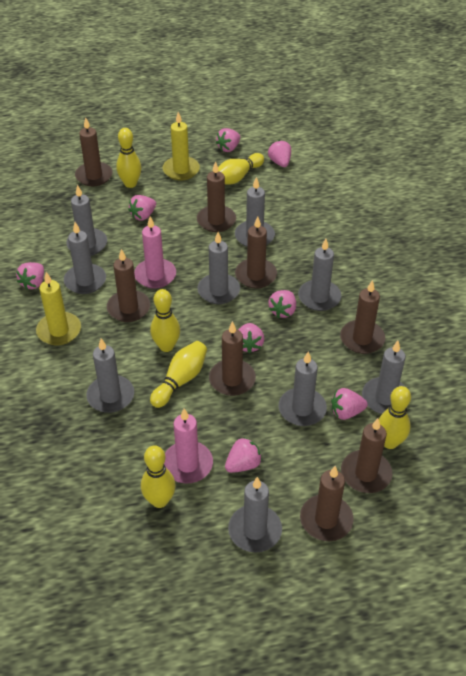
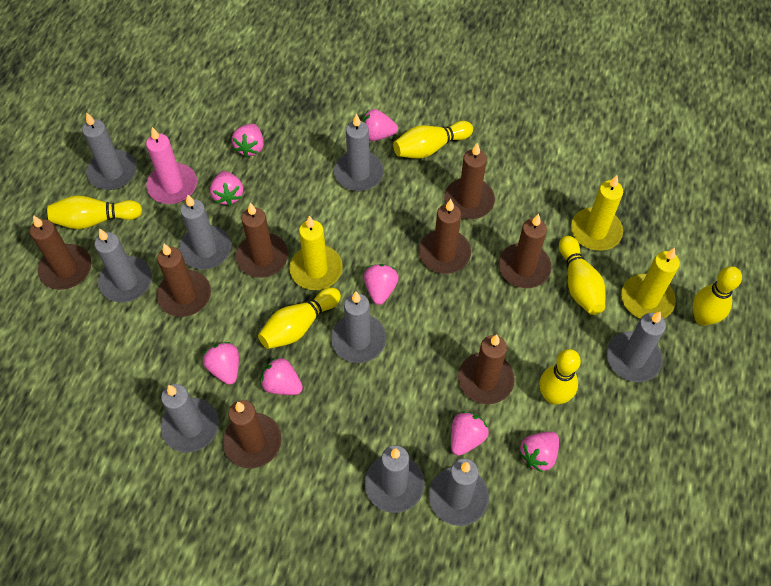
pink candle: [134,216,176,289] [164,408,213,483] = 2 -> [146,127,197,204] = 1
yellow candle: [36,272,81,345] [163,112,200,180] = 2 -> [290,216,343,290] [571,175,623,251] [621,248,680,319] = 3

